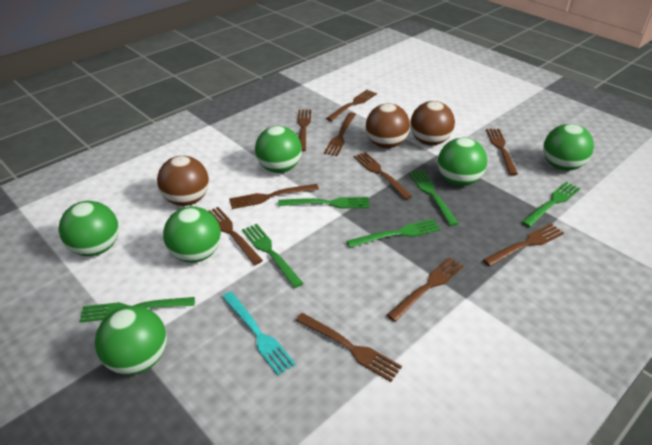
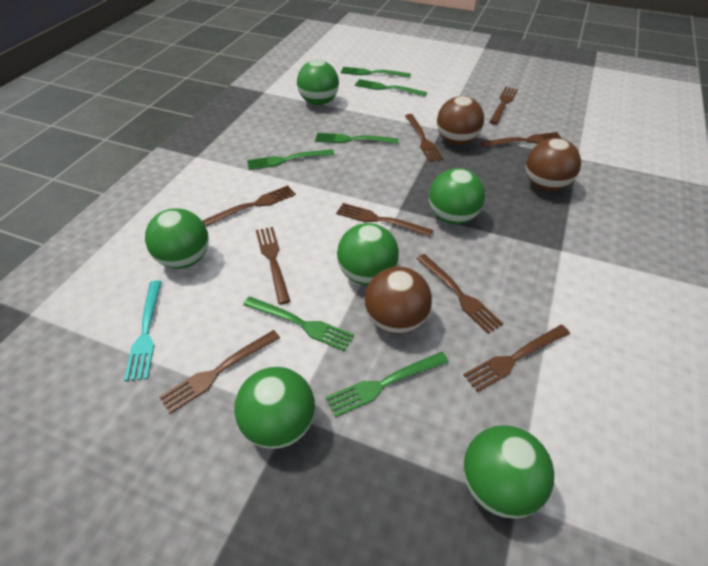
brown fork: [208,207,263,265] [229,184,319,209] [295,313,402,382] [297,109,311,152] [324,112,356,156] [326,90,377,121] [354,152,412,200] [387,257,464,322] [483,223,564,266] [486,129,518,175] = 10 -> [159,330,280,414] [202,185,296,227] [256,227,290,305] [336,203,433,237] [405,114,444,162] [417,254,503,334] [463,325,570,392] [481,132,562,147] [490,87,518,125] = 9

